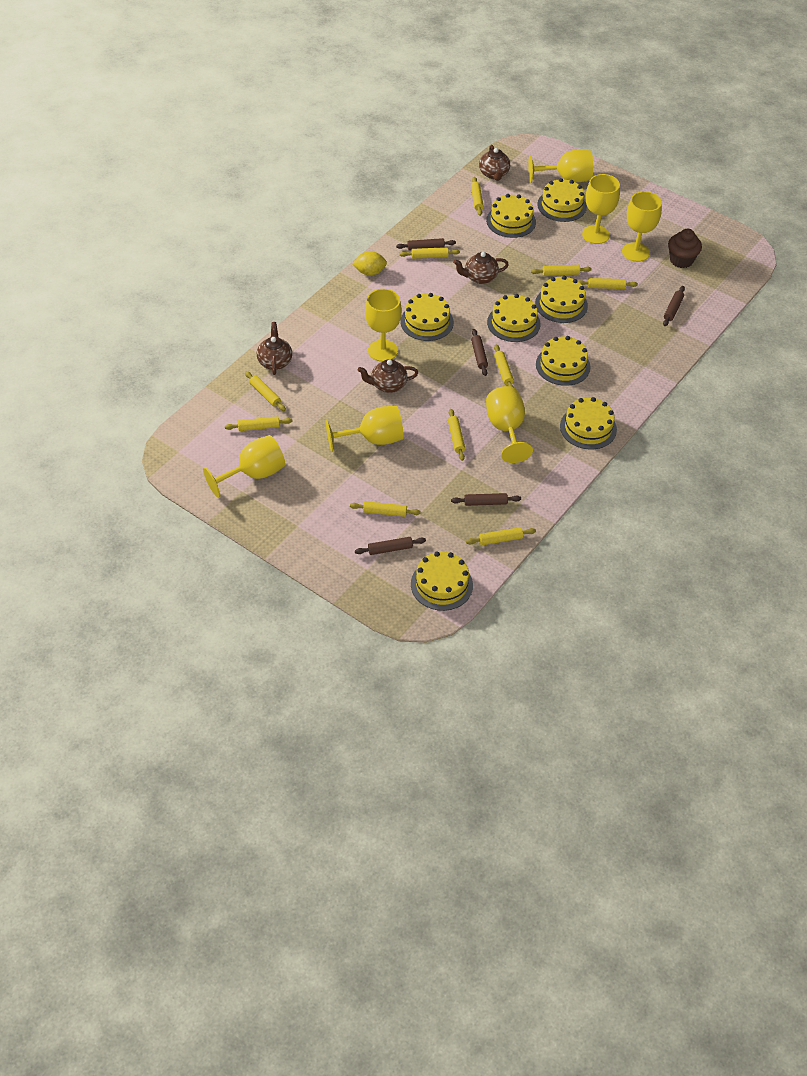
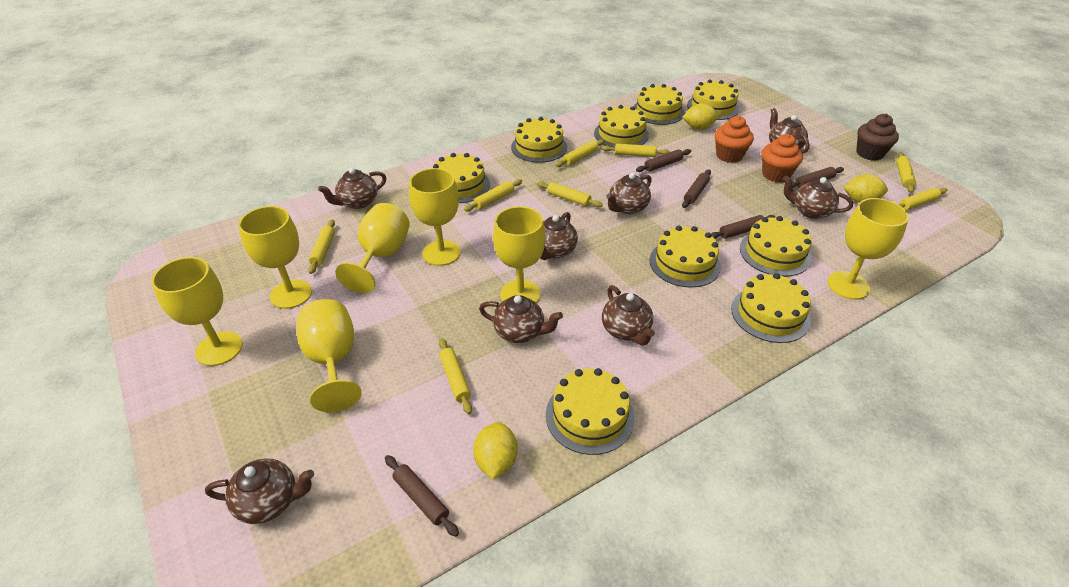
brown teapot: [257,322,292,375] [358,359,418,393] [453,252,509,284] [479,145,510,181] = 4 -> [205,459,314,524] [318,168,387,209] [479,295,563,343] [540,212,578,260] [602,285,655,345] [606,173,652,214] [769,108,810,153] [782,176,853,219] = 8
orange cupcake: none = 0 -> [714,116,754,163] [762,134,803,183] = 2
yellow cake: [400,293,454,341] [411,552,473,611] [486,194,536,238] [487,294,541,342] [535,276,588,323] [536,336,591,386] [537,178,587,222] [560,397,617,449] = 8 -> [433,153,490,203] [511,117,567,163] [546,368,635,455] [594,105,649,147] [633,84,685,125] [650,226,721,288] [687,80,739,120] [731,273,811,343] [740,216,812,277] = 9
yellow lemon: [352,251,387,276] = 1 -> [473,422,518,479] [683,103,718,129] [844,174,888,203] = 3
yellow rolling pin: [225,416,293,431] [245,371,286,411] [350,501,421,517] [400,247,460,259] [448,409,465,461] [466,527,536,545] [471,177,484,216] [494,344,514,388] [531,265,592,276] [578,278,638,289] = 10 -> [308,220,335,274] [439,338,472,414] [464,179,522,212] [537,181,603,207] [556,139,604,167] [602,144,670,157] [896,152,916,193] [898,188,947,211] = 8

